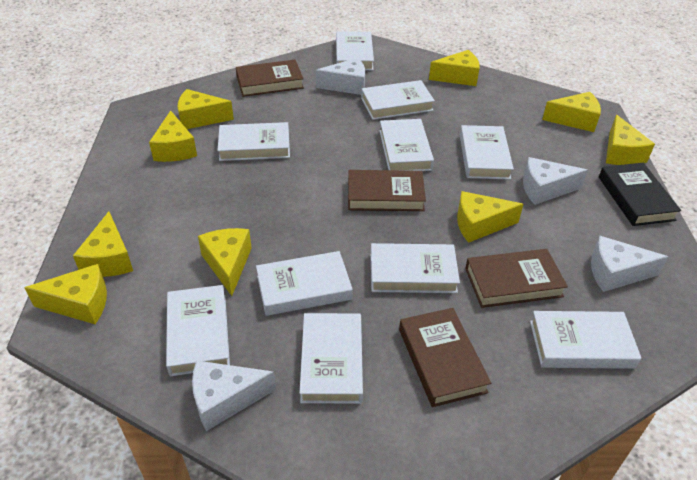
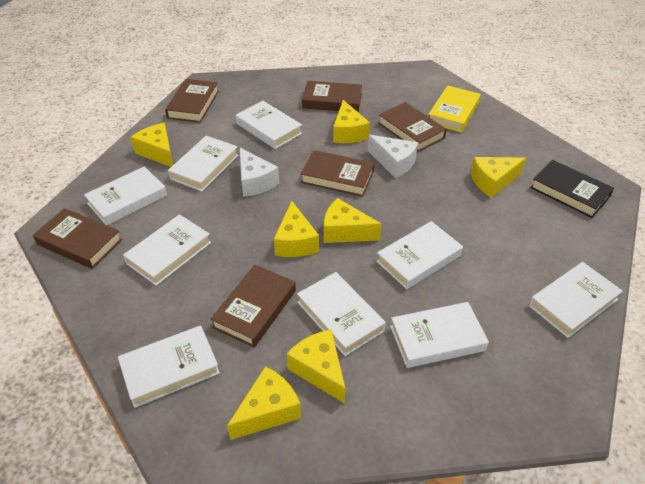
brown book: [236,60,304,97] [348,170,426,211] [399,308,491,407] [465,249,568,308] = 4 -> [33,208,122,269] [165,79,219,123] [210,265,296,347] [301,150,375,197] [302,81,362,113] [378,102,447,152] = 6
white book: [166,285,230,376] [217,122,290,161] [256,251,353,316] [300,313,363,404] [336,32,374,70] [361,80,435,120] [370,243,460,293] [380,119,434,171] [460,125,514,180] [530,311,641,369] = 10 -> [84,166,167,225] [118,325,220,408] [123,214,211,286] [168,136,239,192] [236,101,302,149] [297,272,386,356] [376,221,463,289] [390,302,489,368] [529,262,623,338] = 9
white cheese: [192,360,276,431] [316,58,365,95] [523,157,588,205] [591,236,668,292] = 4 -> [240,148,279,197] [368,135,418,178] = 2
yellow book: none = 0 -> [428,85,481,133] = 1
yellow cheese: [25,264,107,324] [73,212,133,277] [149,110,197,162] [178,89,234,129] [198,228,252,296] [429,50,480,86] [457,191,524,243] [542,92,601,132] [606,115,655,165] = 9 -> [131,123,173,167] [227,366,301,440] [274,201,319,257] [287,330,346,404] [324,198,381,243] [333,100,370,143] [471,157,526,198] = 7

